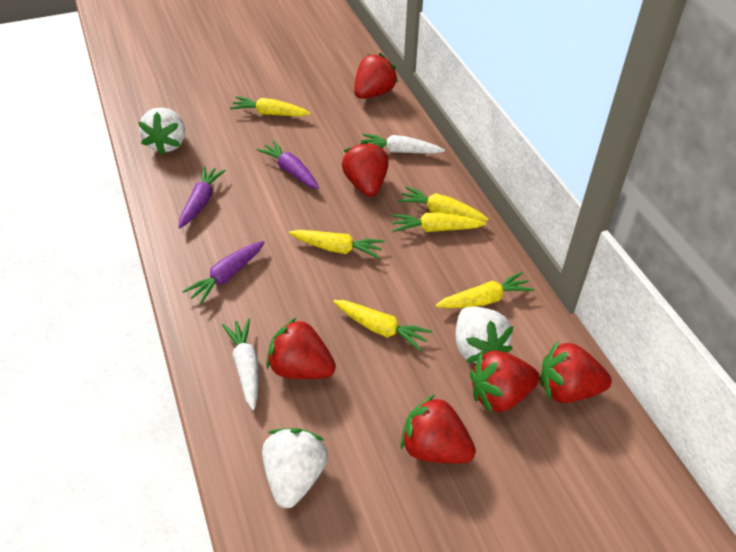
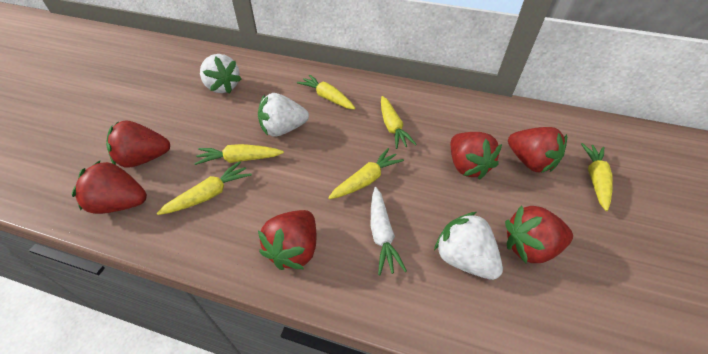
purple carrot: [178,166,226,228] [182,241,264,305] [257,140,319,189] = 3 -> none = 0
white carrot: [222,318,259,410] [361,133,445,154] = 2 -> [371,187,407,275] = 1

